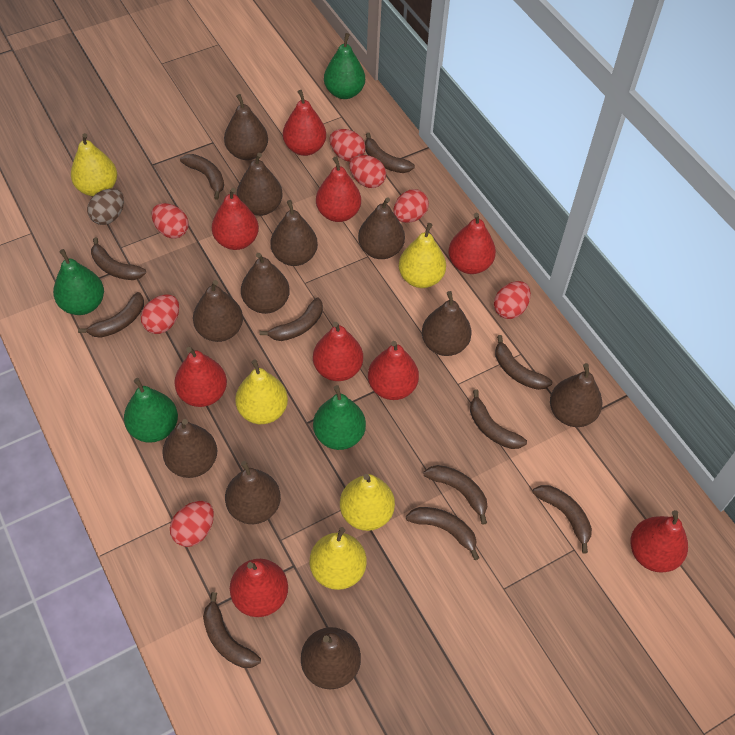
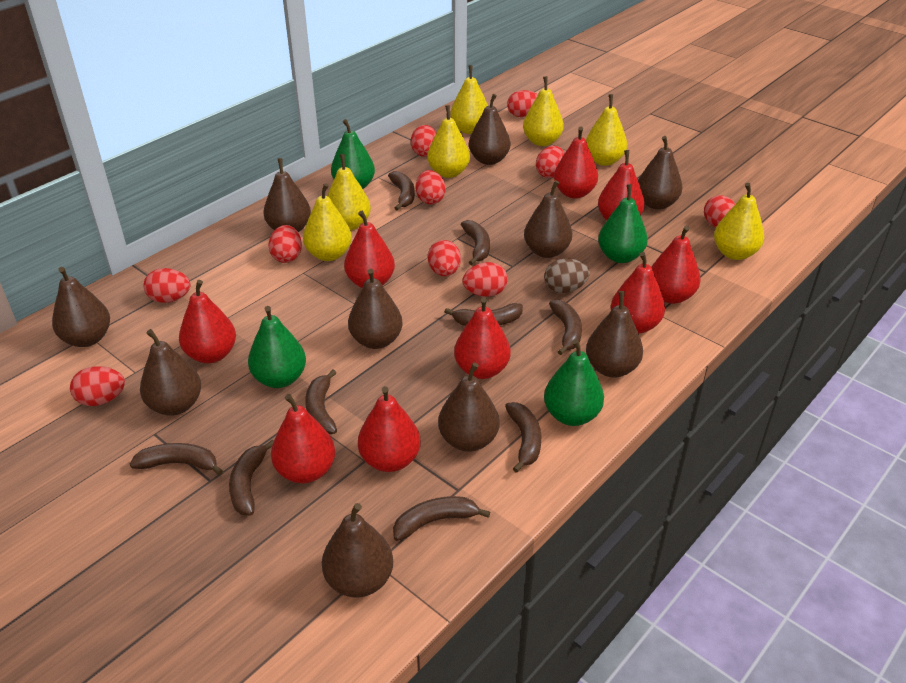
brown banana: [78,292,144,338] [91,237,146,280] [180,154,224,199] [203,592,261,668] [259,298,323,341] [365,133,415,173] [406,507,479,560] [423,465,487,525] [470,389,527,449] [495,335,552,390] [533,485,592,554] = 11 -> [130,443,223,476] [229,439,274,515] [305,370,337,434] [388,171,415,211] [393,496,490,541] [445,303,523,326] [461,220,490,265] [505,402,541,473] [549,300,582,355] = 9
brown pear: [162,419,217,478] [193,280,243,342] [224,94,268,160] [225,461,281,524] [237,153,283,216] [241,253,290,314] [271,200,318,266] [301,627,361,689] [358,197,405,259] [422,291,472,356] [550,363,602,427] = 11 -> [52,267,110,347] [140,329,201,416] [264,158,311,232] [322,503,393,598] [348,269,403,349] [438,363,500,452] [469,94,510,165] [524,180,572,258] [586,291,643,377] [638,136,682,210] = 10
red egg: [141,294,179,334] [152,203,189,239] [170,501,214,547] [330,129,365,162] [349,155,386,188] [393,189,429,223] [494,281,531,319] = 7 -> [70,366,125,406] [144,268,191,303] [268,225,302,263] [411,125,436,157] [416,170,446,204] [428,240,461,276] [462,262,508,297] [507,90,538,117] [536,146,565,178] [704,195,735,227] = 10
yellow pear: [71,133,117,196] [235,359,288,424] [310,527,367,590] [340,474,395,531] [399,223,446,288] = 5 -> [303,183,352,261] [327,154,371,231] [427,105,470,178] [450,65,488,134] [523,76,564,146] [586,94,627,166] [714,183,764,260] = 7

